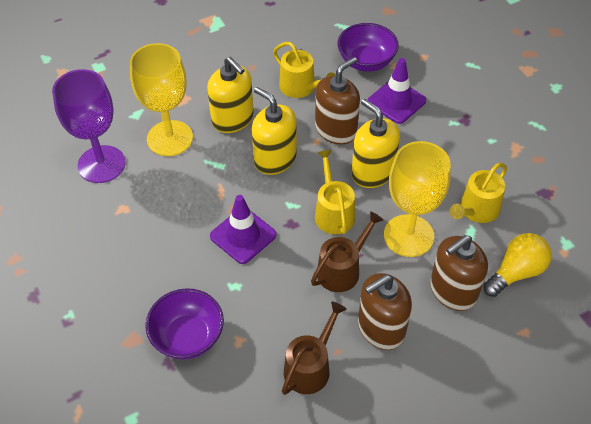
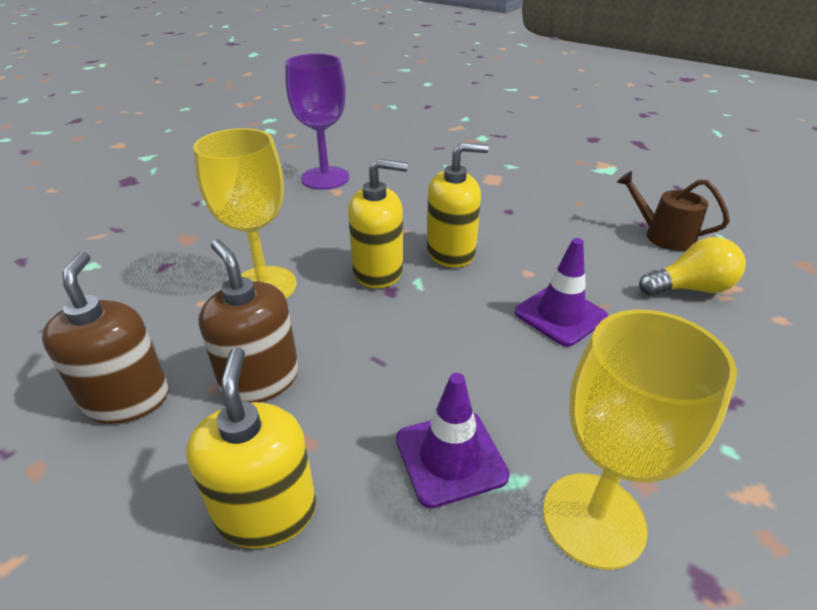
brown soap dispenser: [315,57,360,145] [358,273,412,350] [430,235,488,311] = 3 -> [42,252,169,424] [198,240,299,402] = 2
brown watering can: [282,301,346,395] [311,211,383,292] = 2 -> [617,171,730,251] = 1
purple bowl: [145,288,224,360] [338,23,399,72] = 2 -> none = 0
yellow watering can: [273,42,336,98] [315,150,355,234] [450,163,507,223] = 3 -> none = 0

